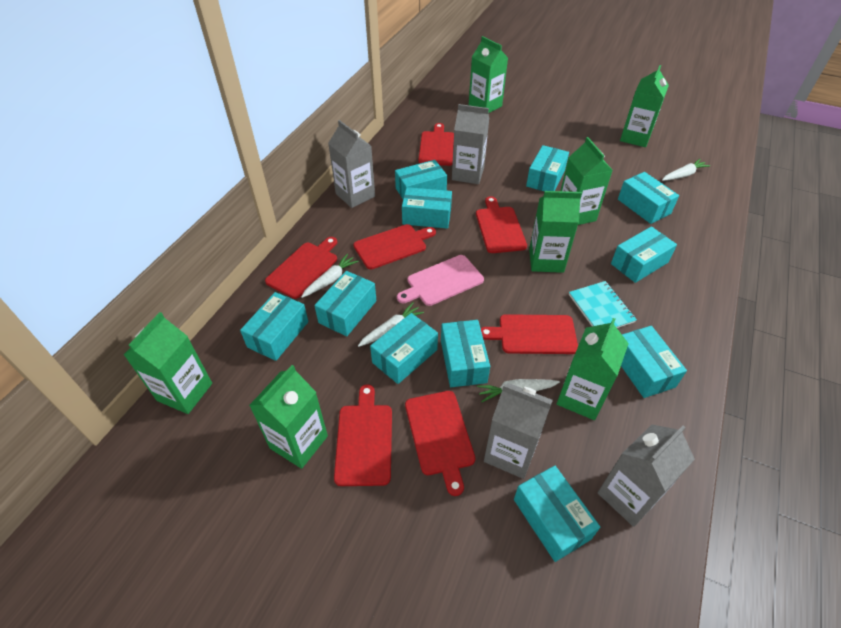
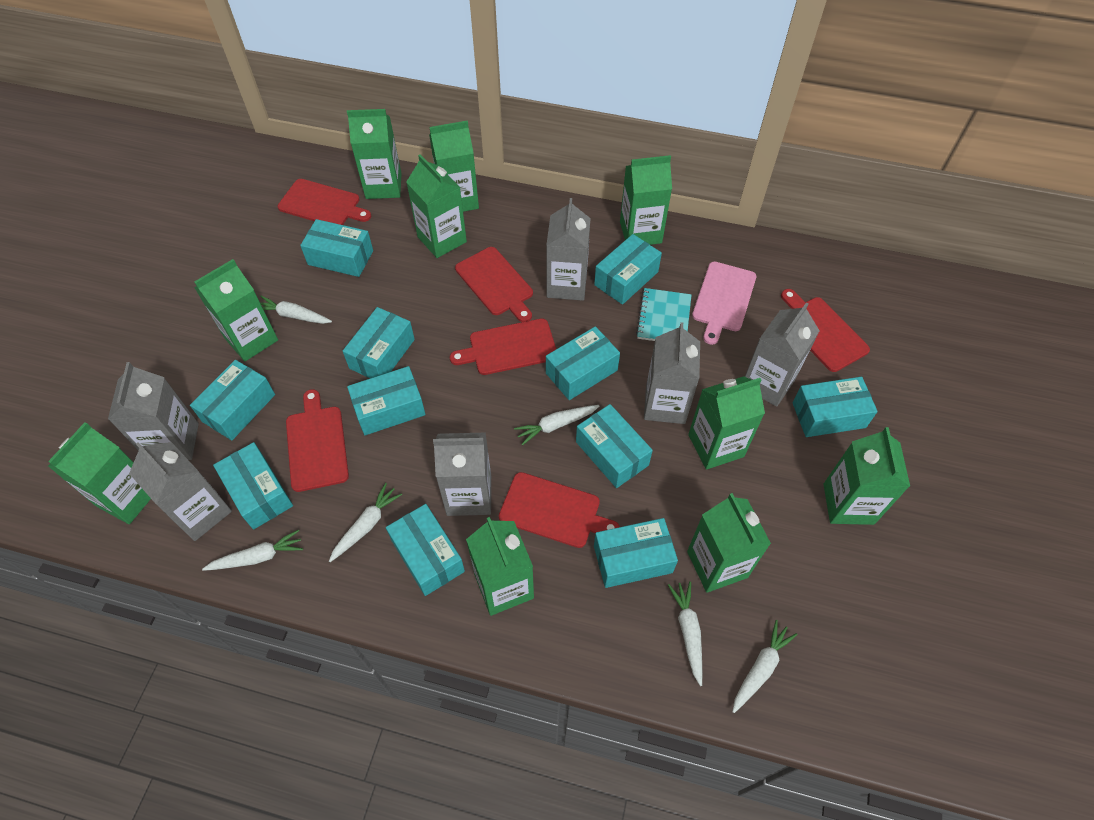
green carton: [124,312,212,414] [249,365,328,469] [469,36,508,113] [529,191,582,273] [557,318,629,420] [561,137,613,225] [620,65,669,147] = 7 -> [48,422,151,524] [194,259,278,361] [347,109,402,199] [406,154,467,258] [429,120,479,212] [466,517,534,616] [620,155,672,245] [687,493,771,593] [688,376,765,470] [823,427,910,525] = 10
grey carton: [328,120,375,208] [452,104,489,184] [484,383,553,479] [597,425,695,527] = 4 -> [108,362,199,460] [129,442,232,541] [433,432,491,516] [546,198,591,301] [644,322,700,424] [745,303,820,407] = 6
red cutting board: [265,237,337,299] [334,384,392,486] [353,224,436,269] [405,391,475,496] [418,123,454,166] [476,196,527,253] [481,314,578,354] = 7 -> [278,179,371,225] [286,389,349,492] [450,318,556,375] [455,247,533,322] [499,472,620,548] [781,289,870,372] = 6
white carrot: [301,254,359,298] [358,302,424,347] [477,379,560,402] [662,159,710,181] = 4 -> [202,529,303,571] [260,296,332,324] [329,483,402,562] [514,405,599,445] [668,581,703,686] [733,620,798,713] = 6

